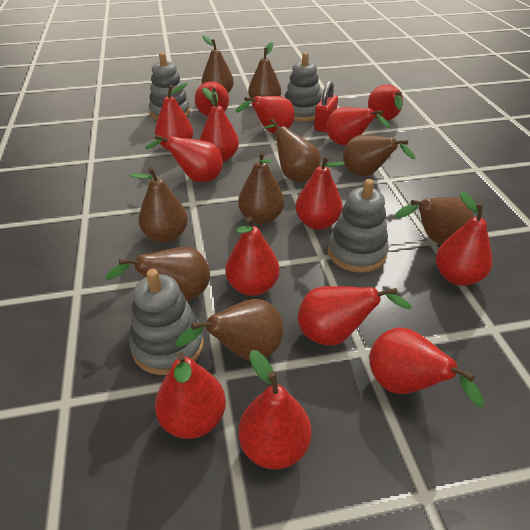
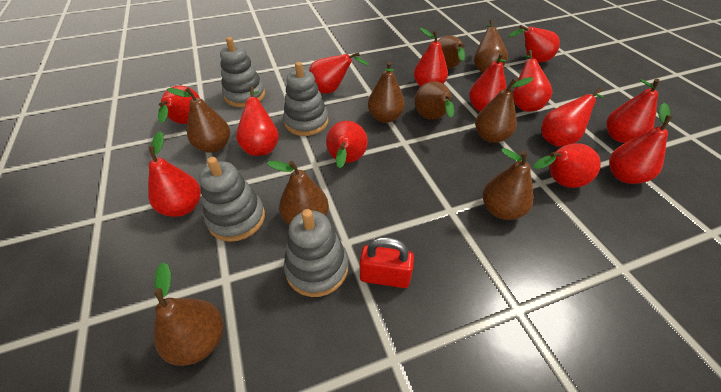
red pear: [145,134,223,182] [155,83,193,150] [155,352,226,439] [195,81,229,116] [200,88,239,162] [225,217,280,296] [236,96,295,133] [238,350,312,470] [296,155,345,230] [298,286,412,346] [326,107,390,145] [368,85,403,121] [369,327,484,408] [436,191,493,286] = 14 -> [148,131,201,217] [158,85,200,124] [236,86,279,156] [309,52,369,93] [326,121,368,168] [414,28,448,87] [469,52,507,112] [508,25,560,63] [513,50,552,111] [534,143,601,188] [541,88,605,147] [606,79,659,143] [609,103,672,184] = 13

